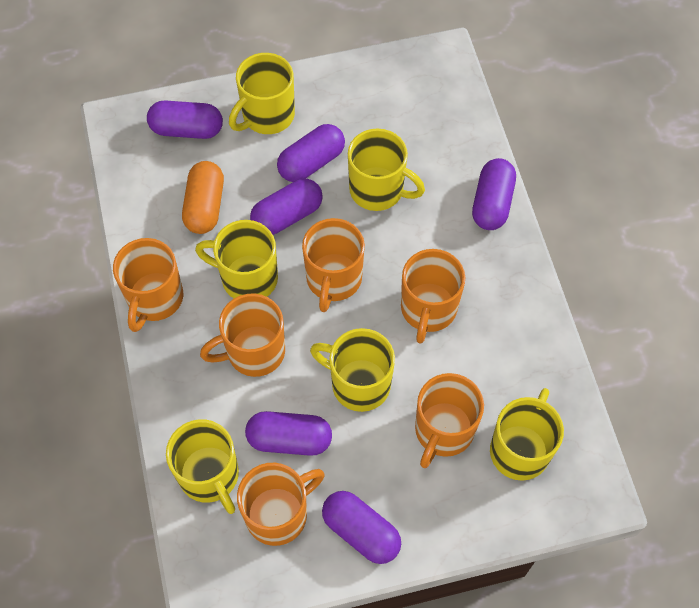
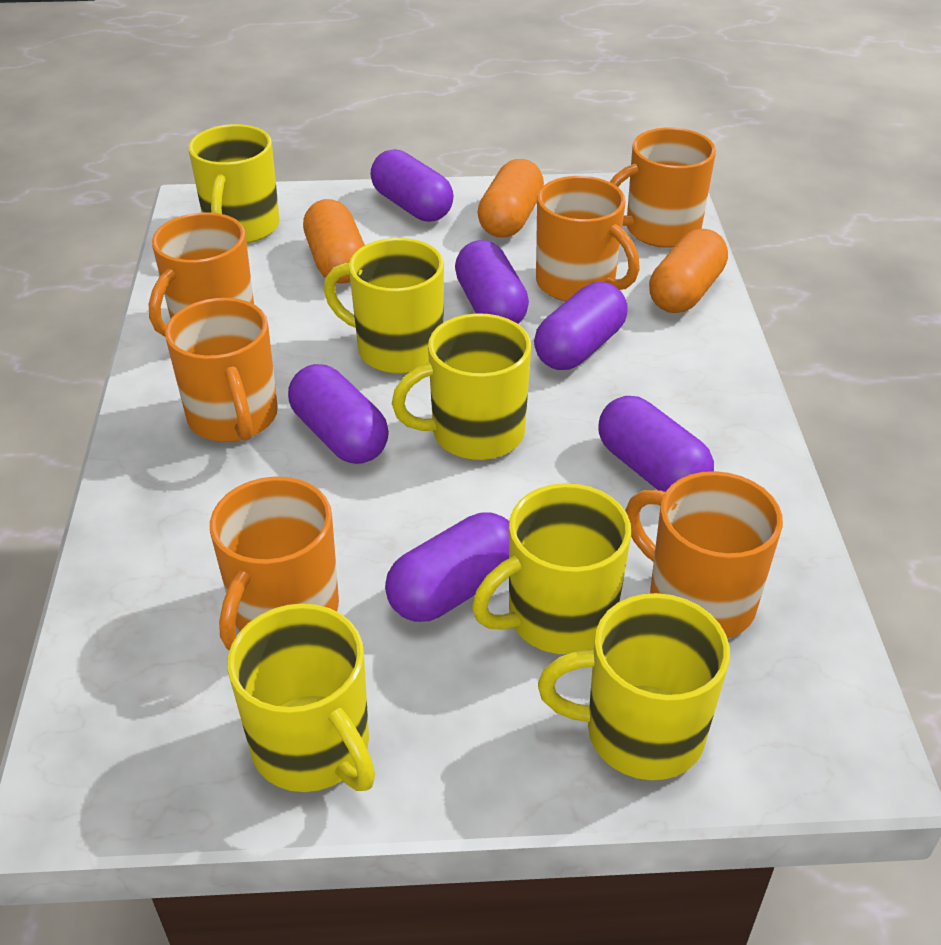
orange capsule: [182,161,224,234] = 1 -> [303,199,365,283] [478,159,544,238] [649,229,728,313] = 3

